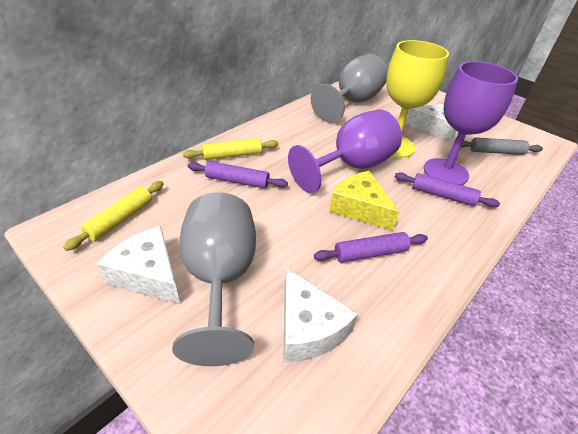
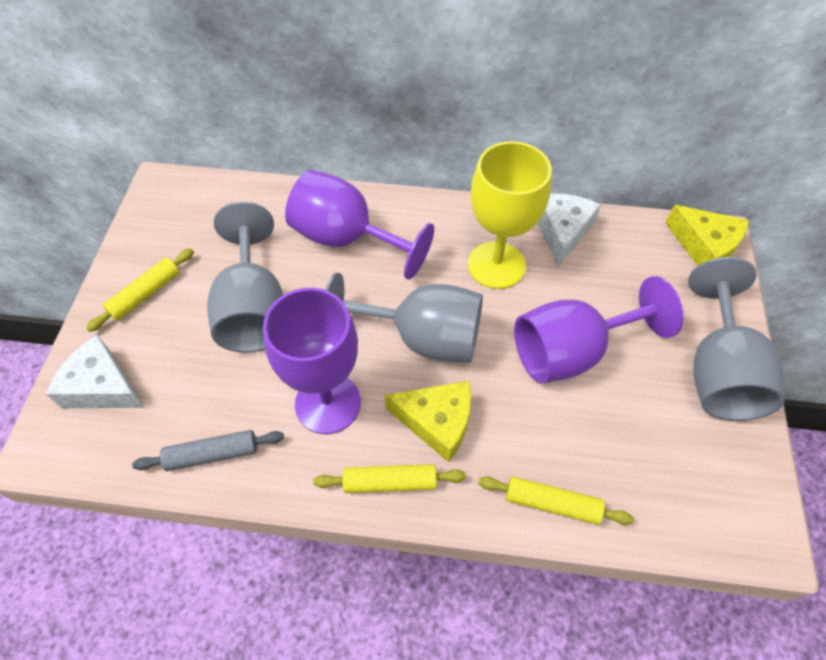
grey goblet: [172,193,256,366] [311,54,388,123] = 2 -> [207,201,283,353] [325,273,483,363] [688,257,785,421] = 3
purple goblet: [288,110,402,193] [424,61,518,185] = 2 -> [263,288,361,434] [285,170,434,280] [514,276,684,383] = 3
purple rolling pin: [188,161,288,189] [314,232,428,263] [395,172,500,207] = 3 -> none = 0
white cheese: [97,226,180,304] [283,268,358,362] [405,104,455,141] = 3 -> [46,335,144,408] [537,194,601,266] = 2
yellow cheese: [329,171,399,231] = 1 -> [385,381,471,462] [665,205,749,266] = 2
yellow rolling pin: [63,181,164,251] [183,138,278,160] = 2 -> [86,248,194,332] [313,464,466,493] [478,476,634,525] = 3

